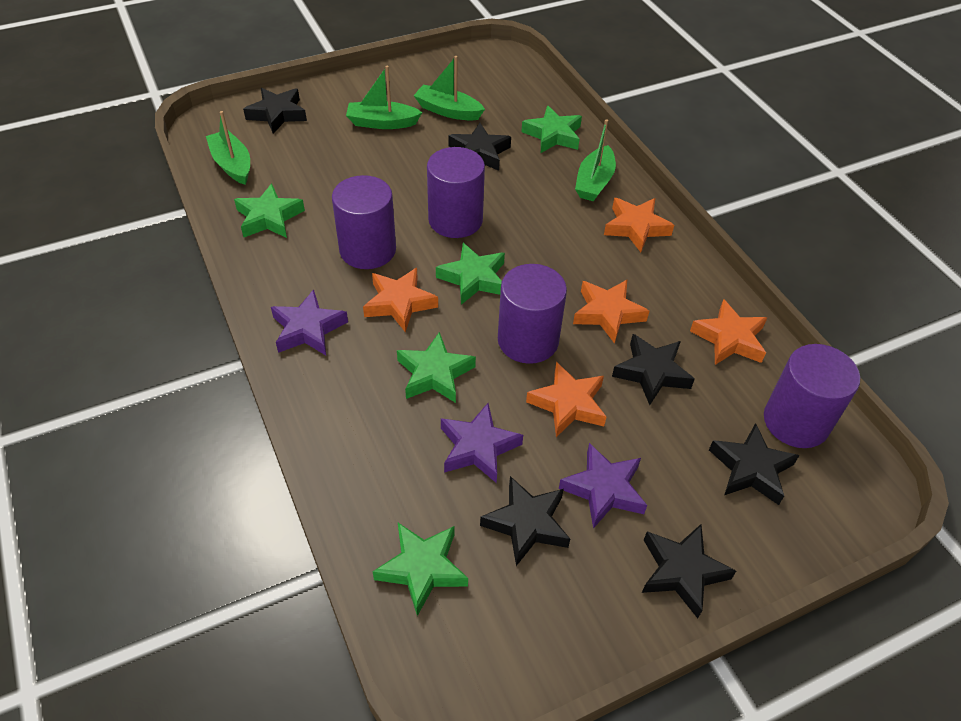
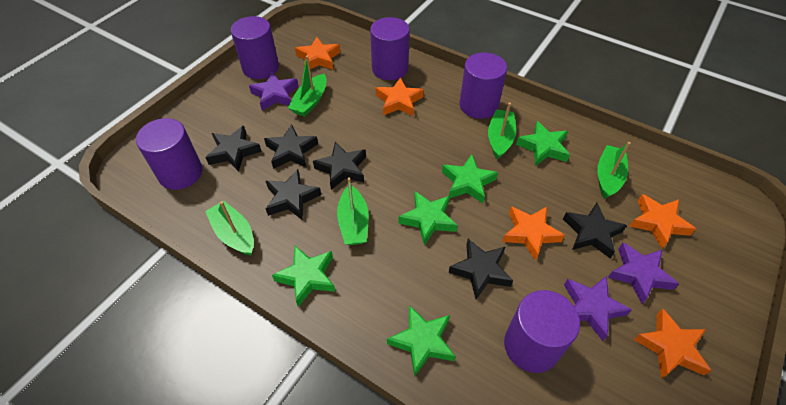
green boat: [206,111,250,185] [346,66,423,129] [414,56,485,121] [575,119,616,201] = 4 -> [205,201,254,255] [288,56,326,117] [337,177,369,245] [488,102,516,159] [597,142,631,199] = 5
purple cylinder: [332,175,396,269] [427,147,485,238] [498,264,567,364] [764,344,860,448] = 4 -> [136,118,202,190] [231,16,279,79] [370,17,410,80] [459,52,507,119] [504,290,580,373] = 5

